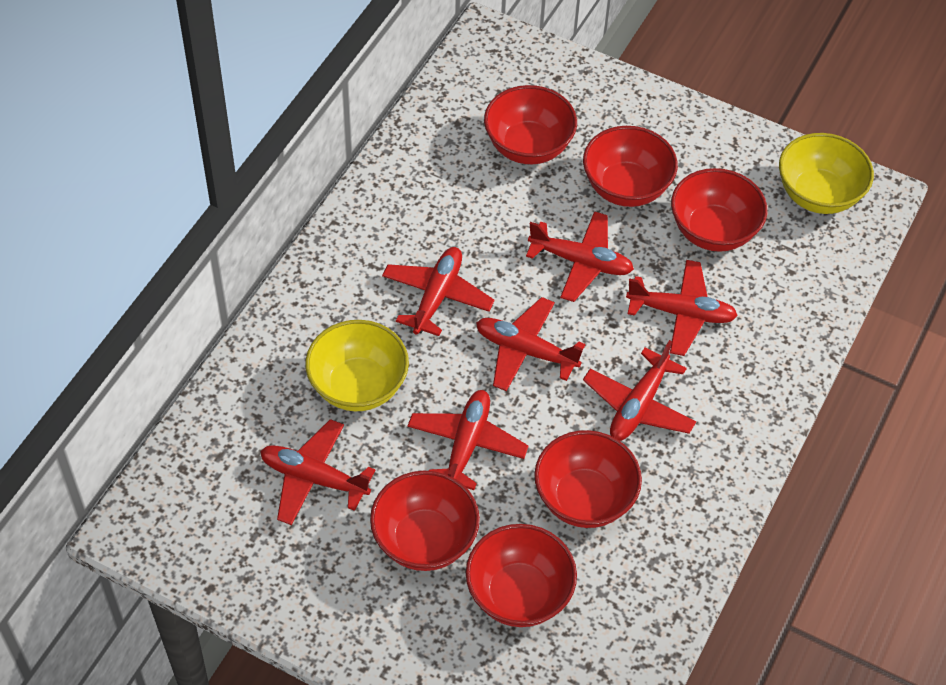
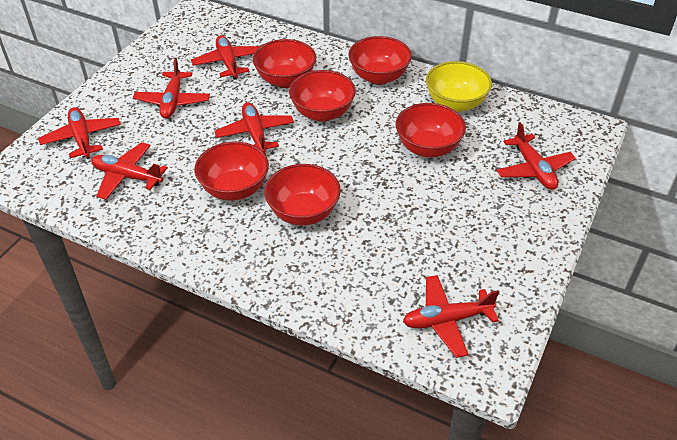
yellow bowl: [305,320,409,411] [779,133,874,214] = 2 -> [426,61,492,112] = 1

